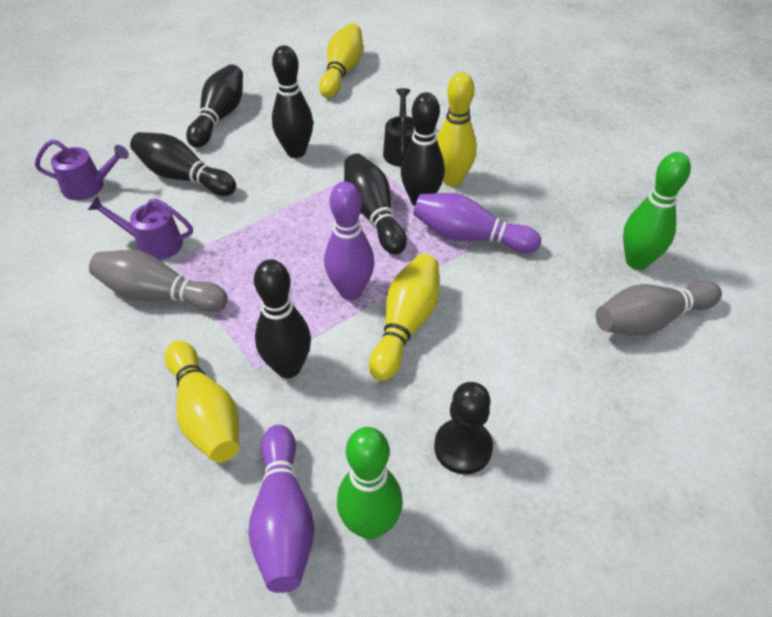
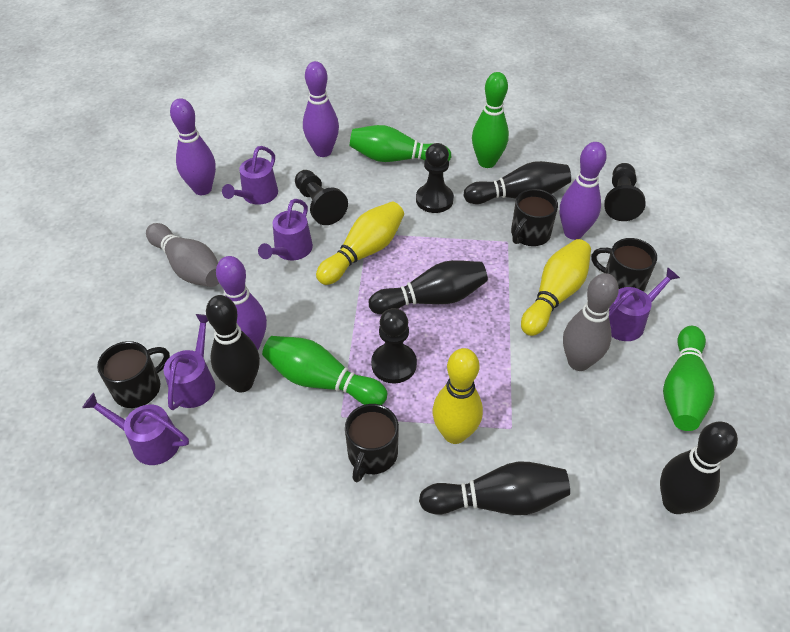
black bowling pin: [130,132,236,196] [186,64,243,148] [254,259,311,378] [272,45,313,158] [344,153,407,254] [401,92,445,206] = 6 -> [206,295,260,392] [369,260,488,314] [419,461,570,515] [464,161,571,204] [660,422,738,514] = 5
black mug: none = 0 -> [97,341,170,408] [345,404,399,482] [511,189,558,246] [591,238,657,292] = 4
black pawn: [434,382,493,474] = 1 -> [295,170,348,225] [371,308,417,384] [416,143,454,213] [605,163,646,221] = 4
black watering can: [383,88,415,167] = 1 -> none = 0
green bowling pin: [337,427,403,539] [623,152,691,270] = 2 -> [262,336,387,405] [350,125,451,162] [472,72,509,168] [663,326,715,431] = 4
purple bowling pin: [248,425,314,593] [324,182,374,300] [413,193,541,253] = 3 -> [170,98,216,195] [216,256,267,350] [303,61,339,157] [560,142,607,240] = 4
purple watering can: [35,139,129,200] [88,196,193,260] = 2 -> [82,393,189,465] [163,314,215,410] [222,146,278,205] [258,199,313,260] [609,267,680,341] = 5
yellow bowling pin: [165,341,239,463] [319,23,363,98] [369,254,439,381] [437,72,477,186] = 4 -> [316,201,404,285] [432,348,483,444] [521,239,591,336] = 3

